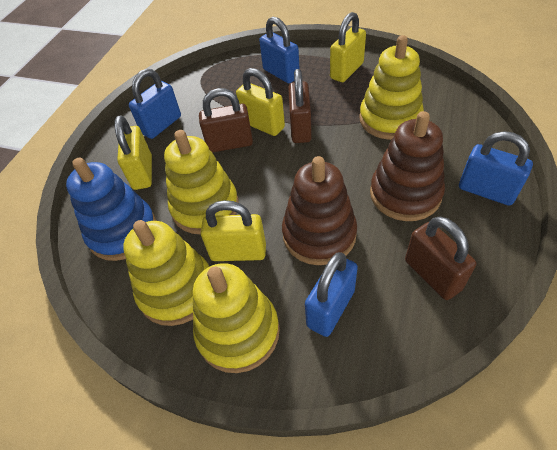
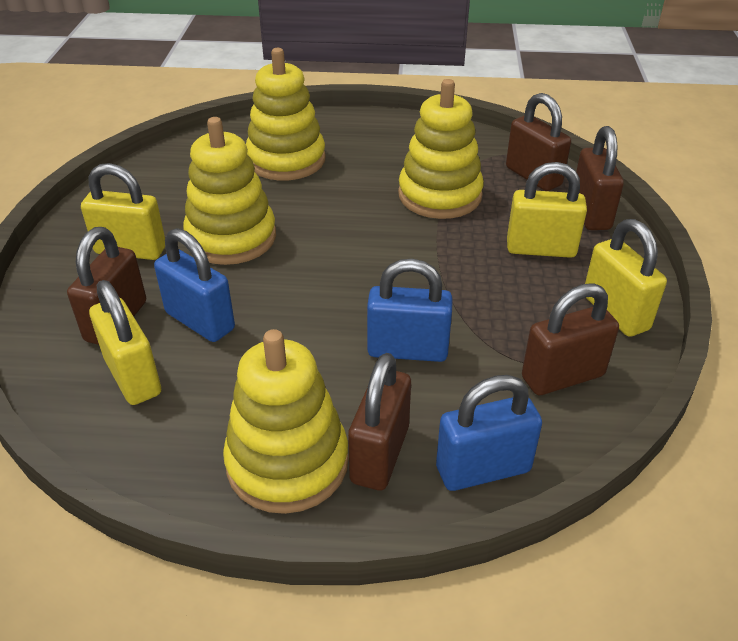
blue padlock: [129,69,181,139] [259,17,300,83] [305,252,358,337] [459,131,533,206] = 4 -> [154,228,235,342] [367,259,453,362] [436,375,542,491] = 3
blue stacking toy: [66,158,156,261] = 1 -> none = 0
brown padlock: [199,88,253,153] [288,69,312,143] [405,216,476,300] = 3 -> [67,227,146,345] [348,353,411,490] [506,93,571,191] [522,283,619,395] [576,126,624,230] = 5
brown stacking toy: [282,156,357,265] [370,111,445,221] = 2 -> none = 0

